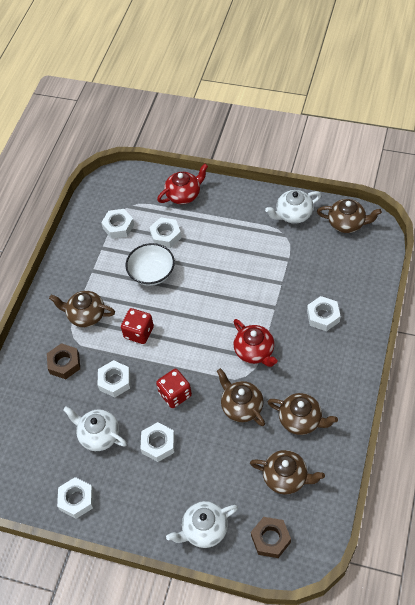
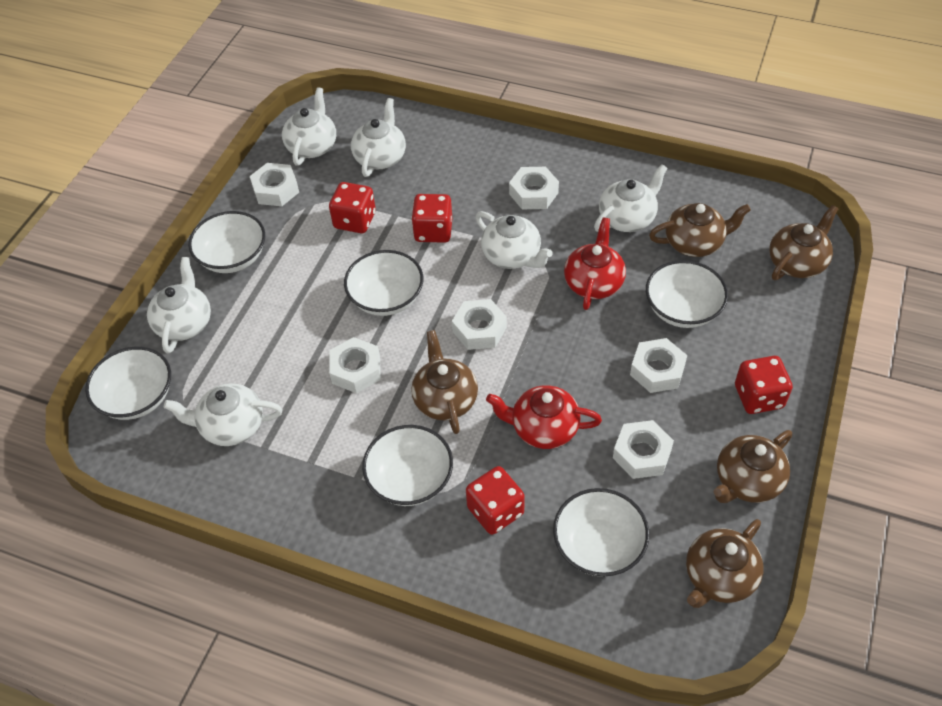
brown nut: [47,343,80,379] [251,517,291,558] = 2 -> none = 0
red dice: [121,308,154,344] [156,369,192,408] = 2 -> [329,182,376,233] [412,194,452,243] [466,466,525,535] [735,356,793,414] = 4
white bowl: [125,243,175,286] = 1 -> [85,347,171,420] [188,211,265,273] [344,250,423,316] [362,425,453,506] [553,488,649,577] [646,260,728,328] = 6
white teapot: [63,406,127,451] [166,501,238,548] [265,190,321,224] = 3 -> [147,257,211,354] [164,383,282,446] [282,87,336,166] [351,98,406,177] [475,211,553,269] [594,164,668,232] = 6

